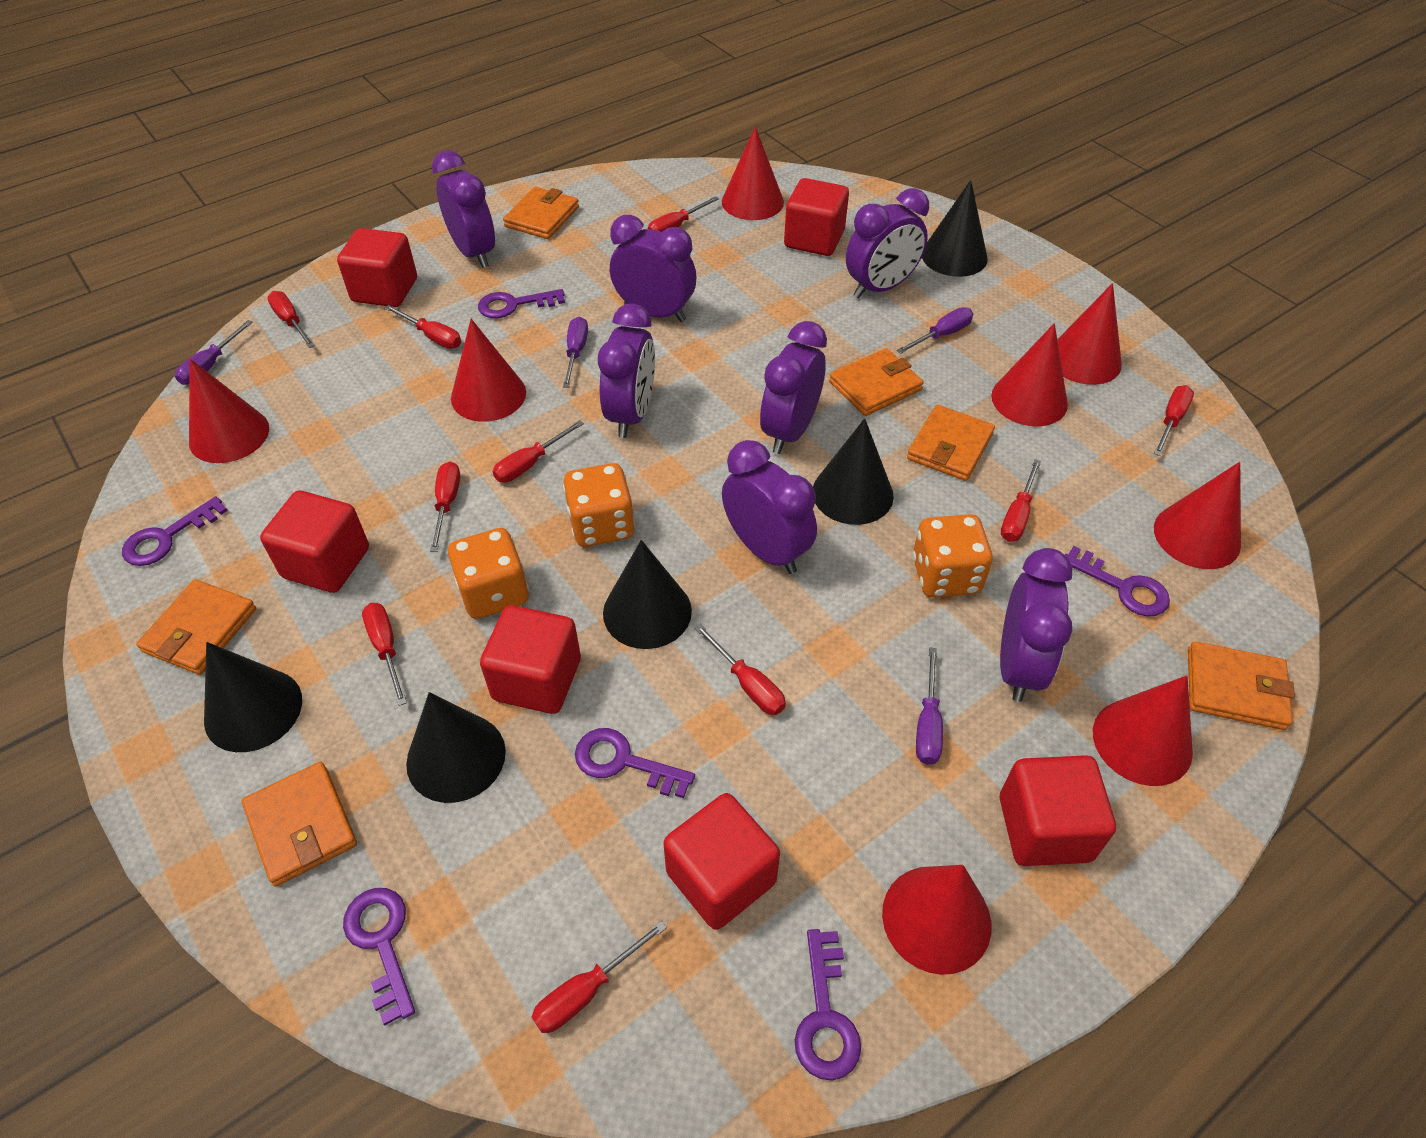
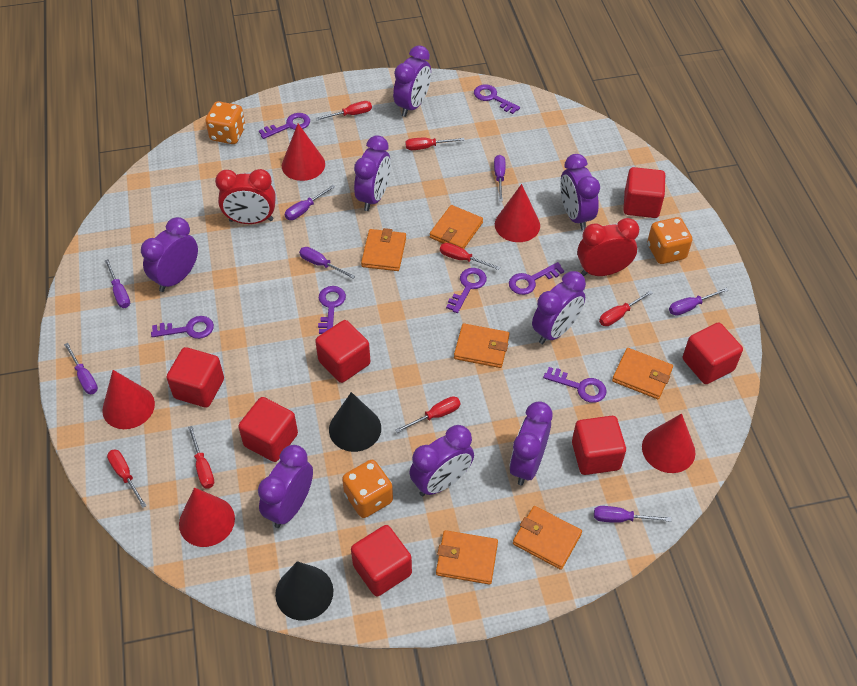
black cone: [204,642,302,752] [406,692,506,803] [603,540,692,649] [813,418,894,525] [922,180,988,277] = 5 -> [275,561,333,620] [329,392,381,452] = 2
purple clock: [432,150,495,268] [598,304,655,438] [610,215,697,322] [722,440,817,574] [760,321,827,454] [846,188,929,298] [1000,548,1072,702] = 7 -> [141,217,198,292] [258,445,313,528] [354,135,391,211] [393,45,431,117] [409,425,474,496] [510,401,553,485] [532,271,586,344] [560,154,600,230] = 8
purple key: [122,496,228,566] [343,888,415,1025] [478,289,565,318] [575,728,695,798] [794,929,861,1081] [1065,546,1170,617] = 6 -> [151,316,214,339] [259,113,310,139] [318,286,346,334] [446,268,487,313] [474,84,520,114] [509,262,564,295] [543,367,607,403] = 7
purple screwdriver: [175,320,253,385] [563,317,588,388] [897,307,973,354] [916,647,943,765] = 4 -> [64,343,98,394] [105,259,130,308] [285,185,335,220] [299,247,355,278] [494,155,506,201] [594,506,671,523] [669,288,729,316] = 7
red clock: none = 0 -> [215,169,276,224] [577,218,639,276] = 2
red cone: [189,359,269,463] [451,319,526,422] [722,127,784,220] [882,865,991,975] [991,323,1068,426] [1057,283,1122,385] [1093,675,1193,786] [1154,462,1241,569] = 8 -> [102,370,155,429] [179,487,235,547] [282,124,325,181] [495,184,540,242] [642,413,695,473] = 5
red cube: [260,490,369,593] [337,228,417,307] [480,605,581,714] [664,793,780,930] [784,178,849,256] [1000,755,1116,866] = 6 -> [167,347,224,408] [238,397,298,462] [315,320,370,383] [351,525,412,596] [572,416,626,475] [623,167,665,218] [683,323,743,384] = 7
red screwdriver: [267,291,315,348] [362,603,407,706] [385,305,461,349] [430,461,460,552] [493,420,584,482] [532,921,667,1033] [648,197,719,232] [694,624,786,715] [1001,459,1041,542] [1154,385,1194,456] = 10 -> [107,449,147,508] [188,426,214,489] [316,101,372,120] [396,396,460,433] [405,138,465,150] [440,243,501,270] [599,290,653,326] = 7

